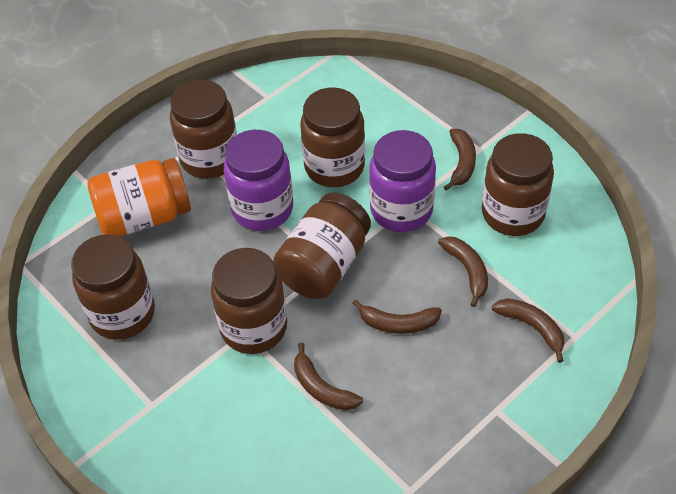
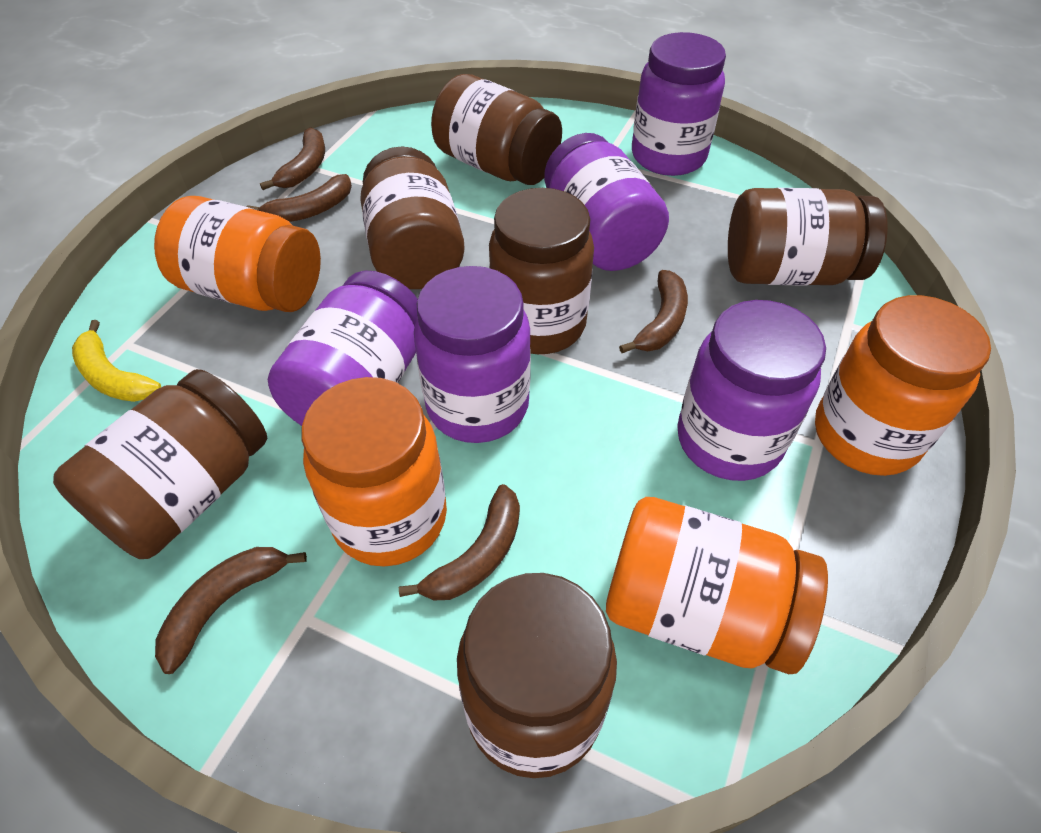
orange jar: [88,158,191,236] = 1 -> [154,196,321,312] [301,377,447,567] [606,497,828,674] [815,295,991,476] = 4
purple jar: [224,130,293,231] [369,130,436,232] = 2 -> [268,270,418,426] [414,266,531,443] [544,133,669,271] [632,32,726,176] [677,300,826,481] = 5
yellow banana: none = 0 -> [72,320,161,402] = 1

